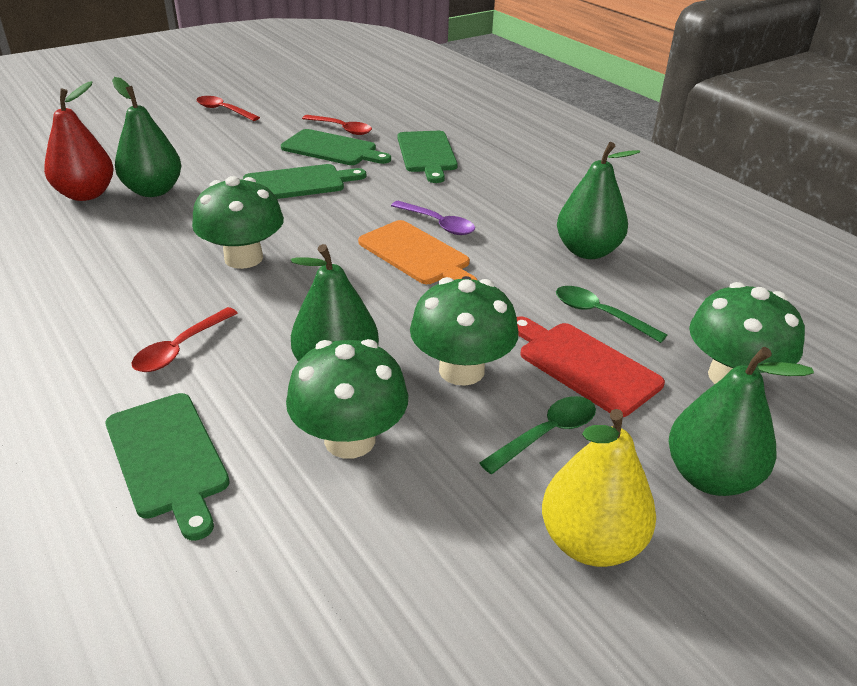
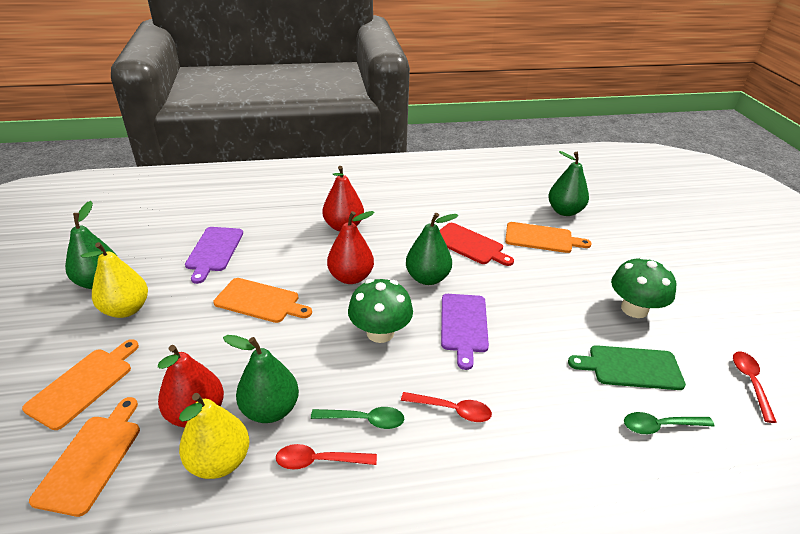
green cutting board: [105,393,230,541] [243,164,366,199] [281,129,391,165] [398,131,458,183] = 4 -> [568,345,686,390] = 1
green mushroom: [192,176,284,269] [286,339,408,458] [410,277,519,386] [689,282,805,384] = 4 -> [348,279,413,343] [611,256,676,318] = 2
orange cutting board: [358,220,477,284] = 1 -> [22,339,139,430] [29,397,140,517] [213,278,312,323] [505,222,592,253] = 4
purple cutting board: none = 0 -> [185,227,243,284] [441,294,489,370] = 2
purple spoon: [391,201,475,235] = 1 -> none = 0
red pear: [44,81,114,201] = 1 -> [158,345,224,427] [322,166,364,231] [327,211,375,284] = 3
yellow pear: [542,409,656,567] = 1 -> [81,242,148,318] [179,393,250,479] = 2

